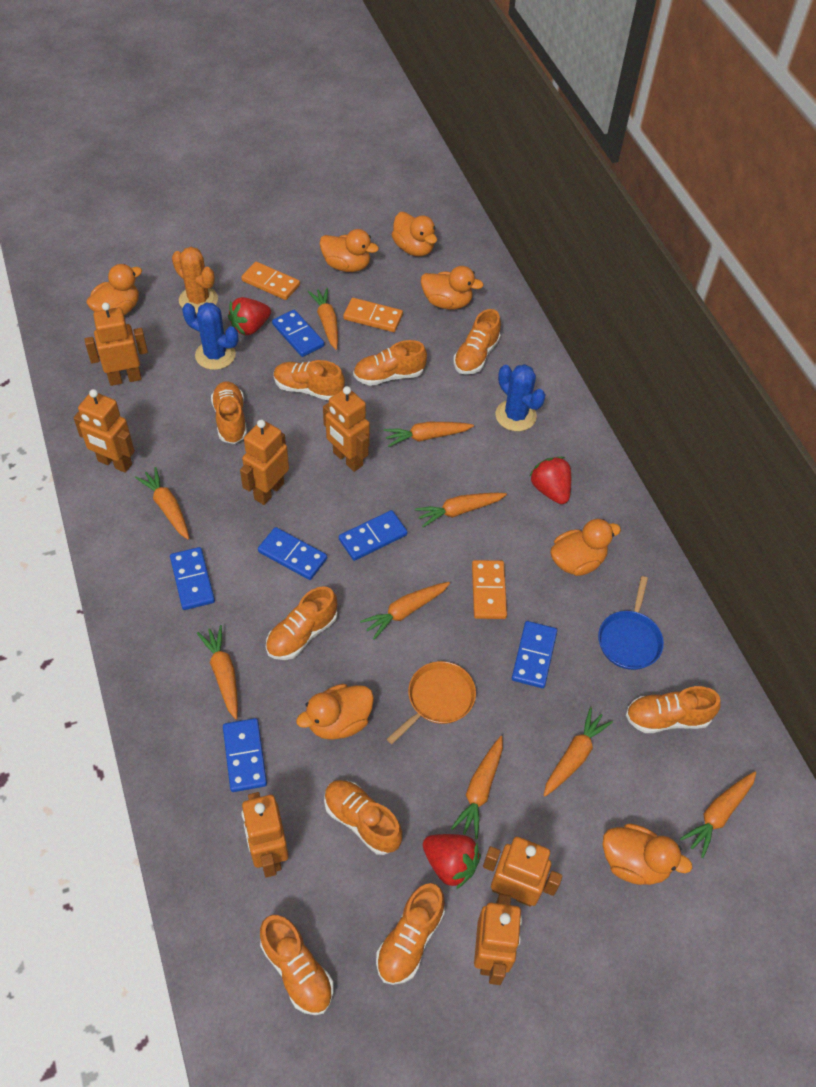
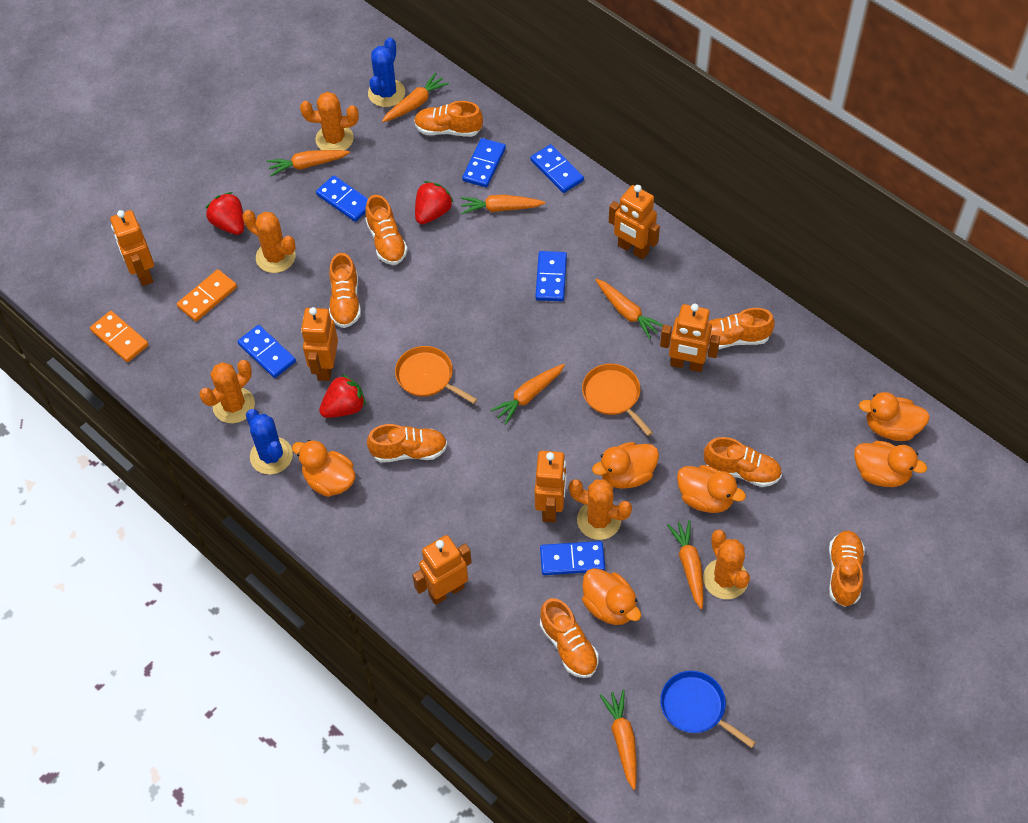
orange cactus: [172,247,218,314] = 1 -> [199,360,255,423] [243,210,296,273] [300,92,359,150] [569,479,632,540] [703,529,750,599] = 5
orange carrot: [135,467,189,539] [197,625,238,719] [308,288,338,350] [360,582,450,640] [384,422,474,447] [415,492,507,527] [451,736,503,839] [544,707,613,796] [680,771,756,858] = 9 -> [267,150,350,176] [382,73,449,122] [461,195,545,214] [490,364,565,425] [596,279,663,339] [600,690,637,790] [667,520,703,609] = 7
orange domino: [241,262,300,300] [343,298,403,332] [472,560,507,619] = 3 -> [90,311,149,362] [177,269,237,322] = 2
orange duck: [86,264,142,315] [296,684,374,740] [320,229,379,272] [392,212,437,256] [421,266,484,310] [550,519,621,576] [603,824,692,885] = 7 -> [292,440,355,497] [582,568,641,625] [592,442,659,489] [677,465,746,513] [854,441,927,487] [859,392,930,441] = 6
orange pan: [387,661,476,744] = 1 -> [395,346,478,404] [582,364,653,436] = 2
orange robot: [74,389,135,473] [84,302,148,386] [240,420,289,505] [241,792,289,878] [323,386,370,472] [474,894,522,985] [483,837,563,907] = 7 -> [110,210,154,286] [301,307,338,381] [412,535,472,605] [534,451,567,523] [609,185,660,259] [660,304,720,372] = 6
orange shoe: [211,381,247,444] [260,915,333,1015] [266,586,337,660] [273,360,345,401] [324,780,402,855] [353,340,427,386] [376,883,445,985] [453,309,501,375] [626,686,721,733] = 9 -> [329,253,361,328] [365,195,408,265] [367,424,447,463] [414,101,483,137] [540,598,599,678] [704,437,782,487] [708,308,775,349] [829,530,865,607] = 8

